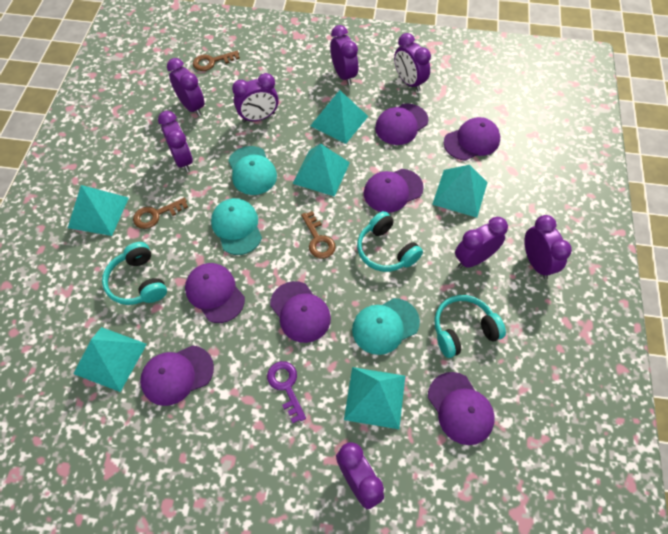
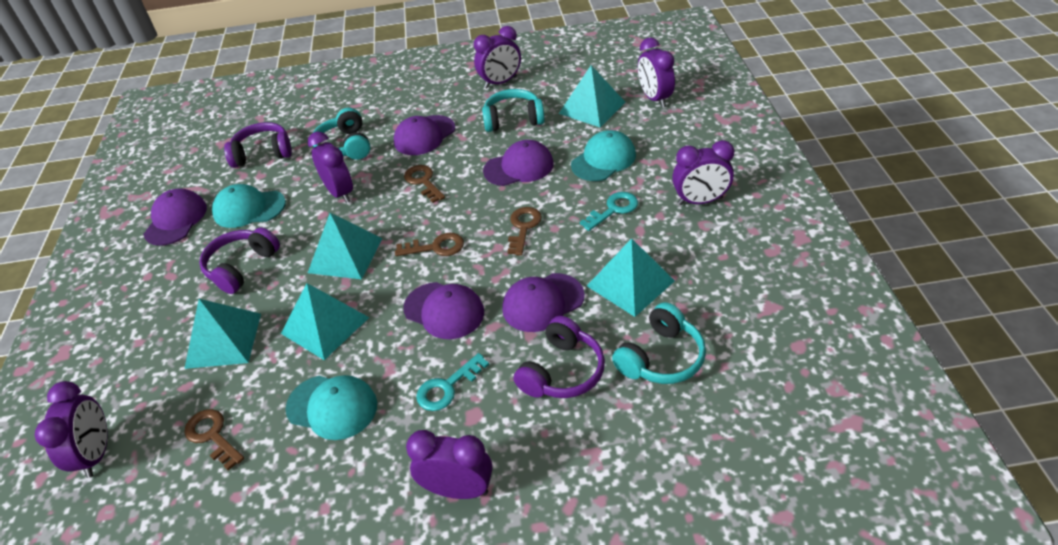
brown key: [133,198,188,229] [193,51,240,71] [301,211,336,259] = 3 -> [184,409,244,470] [395,233,464,256] [404,165,445,203] [507,207,542,256] = 4
purple cap: [140,345,214,406] [185,263,245,323] [270,281,331,343] [364,169,424,213] [375,103,428,145] [428,372,495,445] [444,117,500,161] = 7 -> [143,188,207,246] [394,115,455,155] [403,282,484,339] [483,140,554,186] [502,273,585,332] = 5
purple clock: [158,111,193,172] [167,58,205,116] [232,73,279,123] [330,25,358,85] [336,442,384,509] [394,33,431,92] [455,217,508,268] [524,215,572,279] = 8 -> [35,381,108,478] [308,132,353,203] [406,430,493,499] [474,26,521,89] [638,37,675,107] [672,140,735,205] = 6
purple headphones: none = 0 -> [199,227,280,294] [224,122,292,168] [514,316,605,398] = 3
purple key: [267,361,306,423] = 1 -> none = 0
turquoise key: none = 0 -> [416,353,489,411] [580,192,638,231] = 2
turquoise pyramid: [68,185,129,236] [73,327,147,392] [292,144,350,197] [310,90,368,144] [344,367,405,429] [432,165,487,218] = 6 -> [184,299,261,369] [281,283,370,360] [308,213,383,279] [559,65,626,127] [587,238,675,317] = 5

